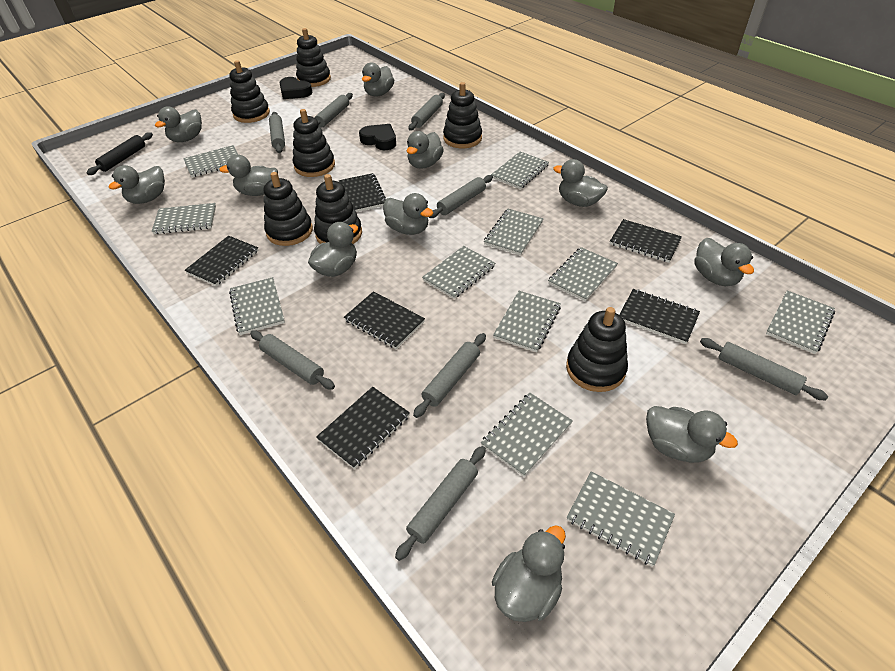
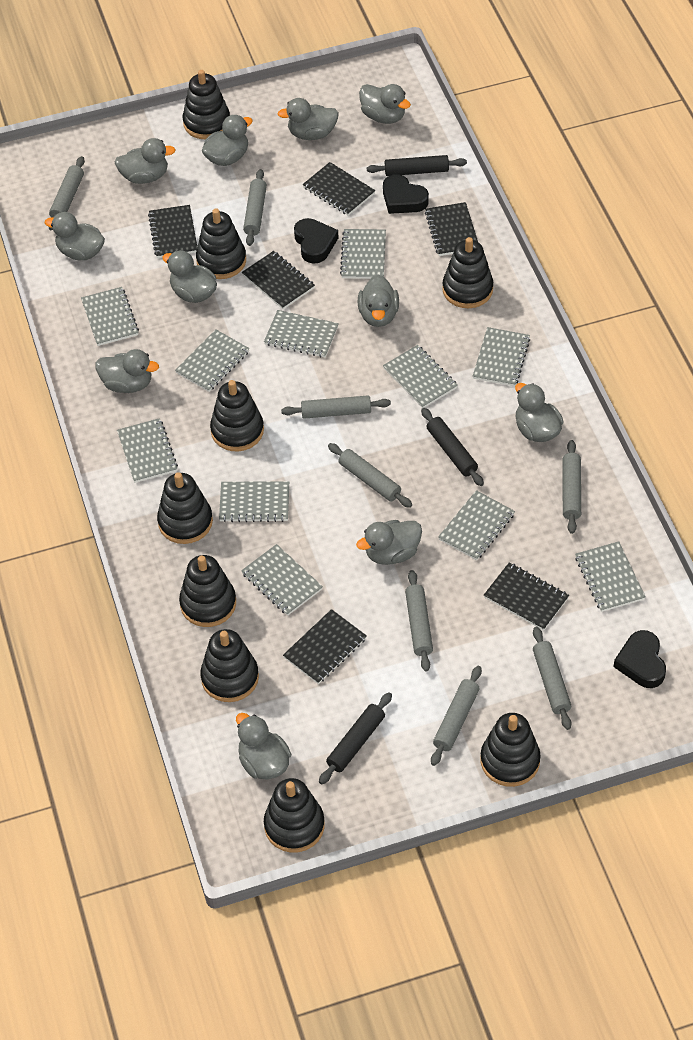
black heart: [279,77,312,99] [359,124,396,150] = 2 -> [294,218,339,264] [383,174,429,214] [613,630,666,688] = 3
black rolling pin: [86,132,153,175] = 1 -> [319,692,392,785] [367,155,467,176] [421,408,484,486] = 3
black stacking toy: [229,60,270,123] [264,172,313,246] [293,109,335,177] [296,28,331,87] [314,174,362,244] [443,82,482,148] [566,307,628,392] = 7 -> [157,472,213,544] [179,555,236,627] [183,70,230,139] [196,209,246,279] [200,629,259,702] [210,380,264,451] [264,778,325,853] [442,237,493,308] [481,713,541,787] = 9

